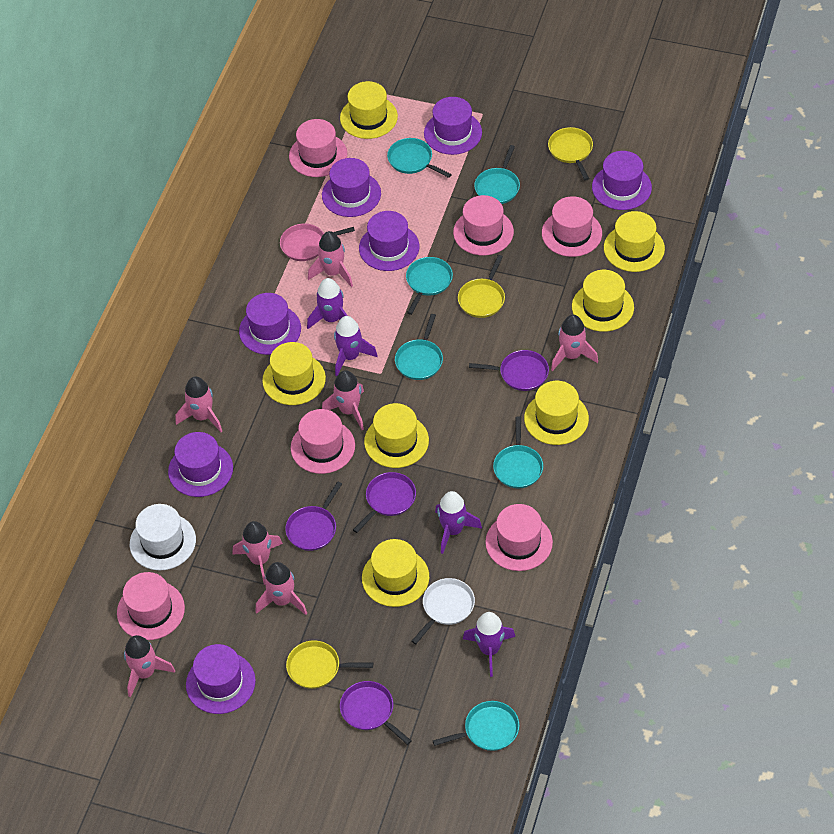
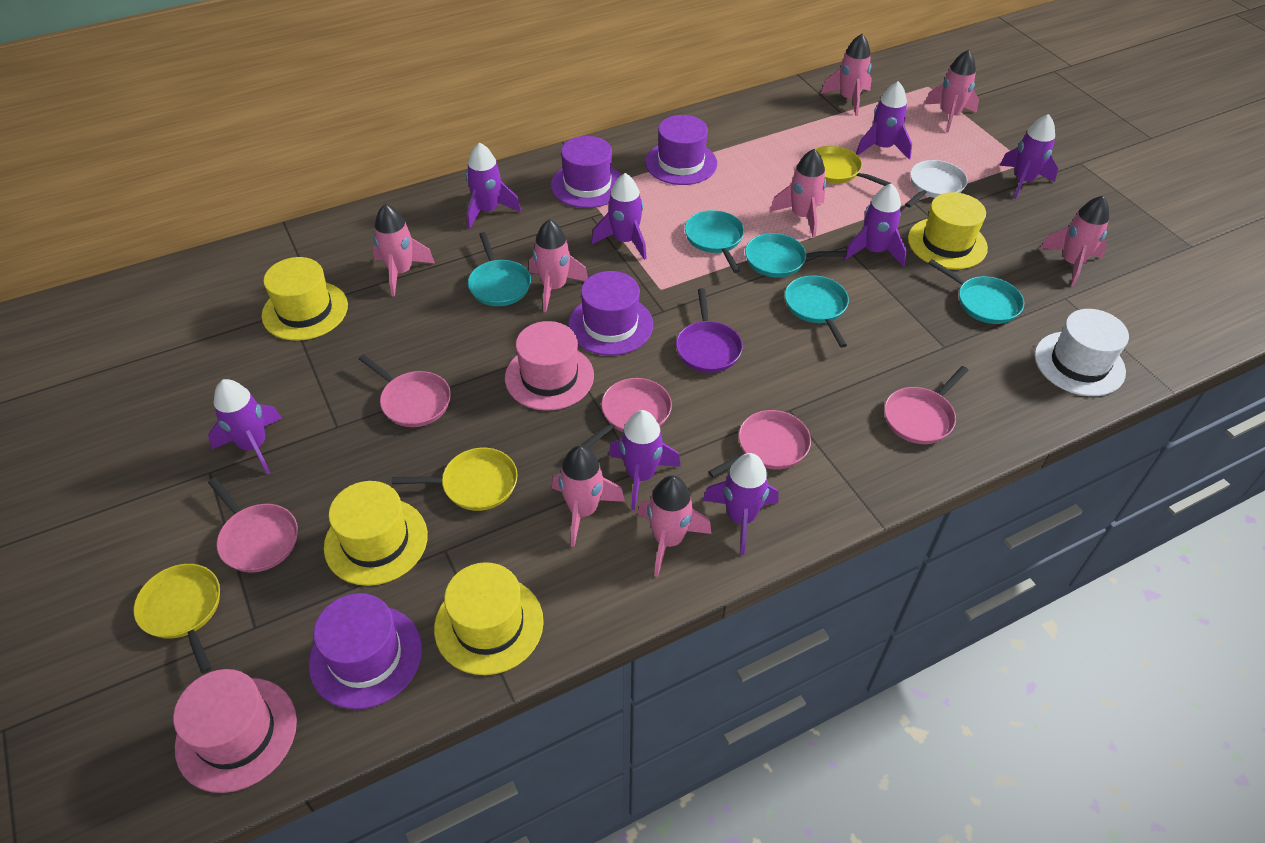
pink hat: [117,572,185,640] [289,119,347,177] [291,409,355,474] [453,195,514,255] [485,504,553,571] [542,196,602,257] = 6 -> [173,669,297,793] [505,321,594,411] = 2
pink pan: [280,224,355,261] = 1 -> [208,478,298,573] [359,354,451,427] [581,378,672,448] [708,410,811,477] [884,366,969,444] = 5
pink rocket: [124,635,175,698] [175,377,222,432] [233,521,283,585] [256,562,307,615] [308,231,353,287] [322,370,364,430] [551,315,598,371] = 7 -> [373,204,435,296] [529,219,588,312] [552,445,625,547] [638,475,711,577] [770,149,826,238] [821,34,872,116] [924,50,979,133] [1040,196,1109,286] = 8
purple hat: [168,432,233,497] [186,644,256,714] [239,293,301,355] [322,158,381,217] [359,211,419,271] [424,97,482,155] [592,151,652,210] = 7 -> [309,593,422,709] [551,136,621,208] [568,271,653,356] [645,115,717,185] = 4
purple pan: [285,481,342,551] [340,681,411,745] [353,472,416,533] [469,350,549,391] = 4 -> [676,288,743,373] = 1
purple rocket: [307,278,348,329] [334,316,378,376] [435,491,482,554] [463,612,515,677] = 4 -> [208,379,282,474] [466,142,521,229] [591,173,647,260] [609,410,681,510] [703,453,778,555] [843,183,907,267] [856,81,912,160] [999,114,1058,199] = 8
turquoise pan: [387,138,452,178] [395,314,443,380] [406,257,453,315] [433,701,519,751] [474,145,520,204] [493,416,543,488] = 6 -> [468,232,531,306] [685,210,744,273] [745,233,847,277] [785,275,849,347] [928,259,1024,324] = 5
yellow hat: [262,342,326,405] [340,81,398,139] [362,539,429,607] [364,403,429,468] [524,381,589,445] [572,270,634,332] [604,211,665,272] = 7 -> [262,257,348,341] [324,481,428,586] [434,562,544,675] [908,192,988,269] = 4

